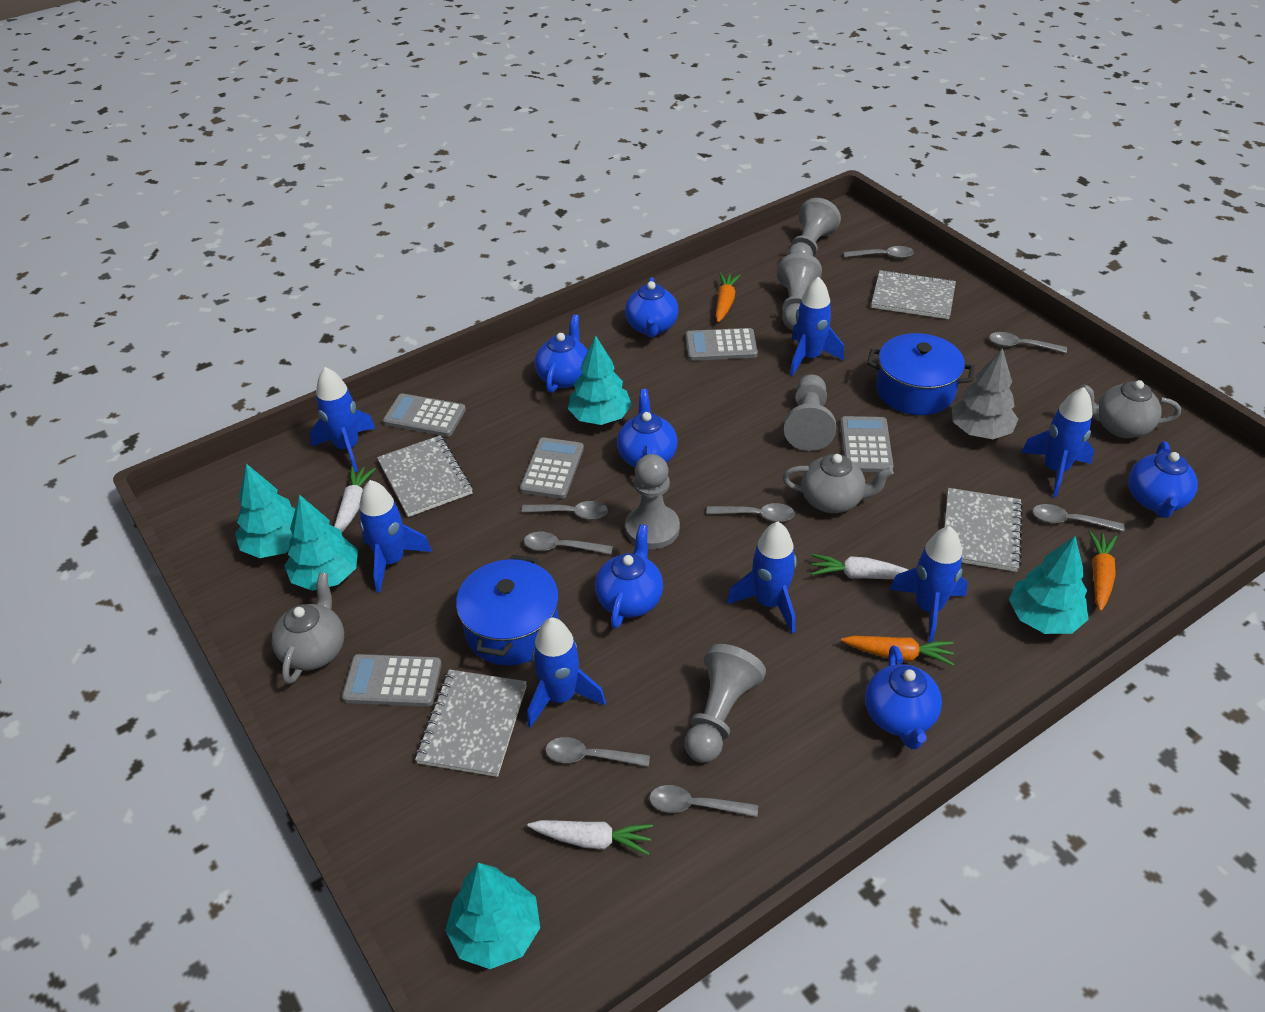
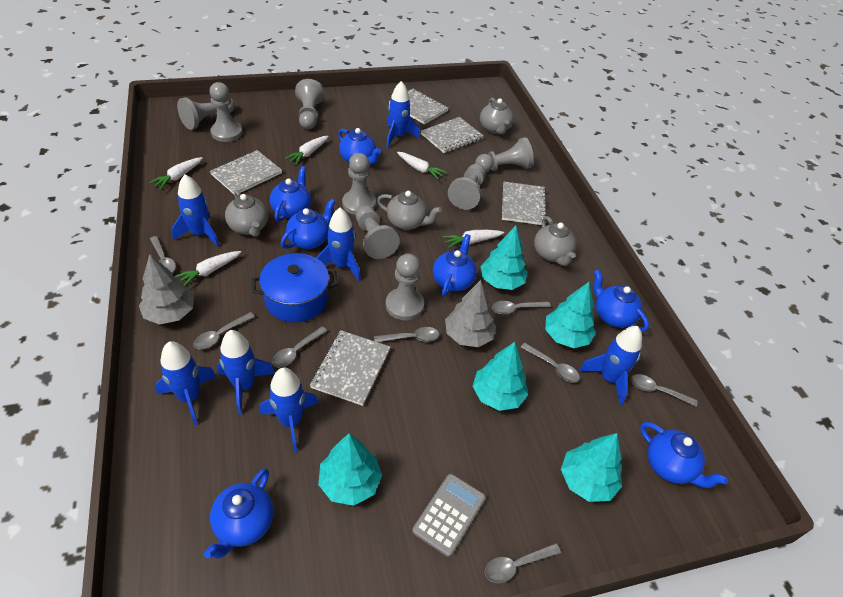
blue pot: [456,555,559,665] [867,333,975,415] = 2 -> [252,253,338,322] = 1
blue teapot: [535,314,588,393] [595,524,663,629] [617,389,678,467] [625,277,679,337] [865,645,942,749] [1128,441,1198,518] = 6 -> [204,468,274,559] [270,166,311,222] [280,199,336,249] [338,128,381,164] [433,234,477,296] [593,269,649,332] [640,422,728,488] = 7
grey calculator: [342,654,442,707] [383,393,466,437] [520,437,584,499] [686,328,758,361] [840,416,893,472] = 5 -> [412,474,486,557] = 1
grey notebook: [377,435,473,517] [415,669,527,777] [871,270,956,319] [944,488,1023,572] = 4 -> [210,150,282,194] [310,330,390,406] [389,89,448,124] [421,117,483,153] [502,182,547,225] = 5
grey pawn: [625,454,680,549] [684,644,766,763] [777,253,822,330] [784,374,836,451] [788,198,841,256] = 5 -> [177,97,235,130] [210,82,243,142] [295,79,324,129] [342,153,376,215] [356,205,400,259] [386,254,424,321] [448,164,485,210] [475,137,534,172] = 8
grey teapot: [271,573,344,684] [782,454,894,513] [1080,380,1181,438] = 3 -> [225,190,268,237] [377,191,442,230] [480,98,514,134] [534,216,576,266] = 4
grey tree: [952,348,1018,439] = 1 -> [139,254,194,325] [445,280,496,347] = 2
orange carrot: [715,273,740,323] [841,636,954,666] [1088,531,1117,611] = 3 -> none = 0
white carrot: [334,466,376,533] [527,820,653,855] [811,554,908,579] = 3 -> [149,157,203,190] [173,251,241,287] [285,136,329,165] [397,152,447,180] [442,230,504,248] = 5

